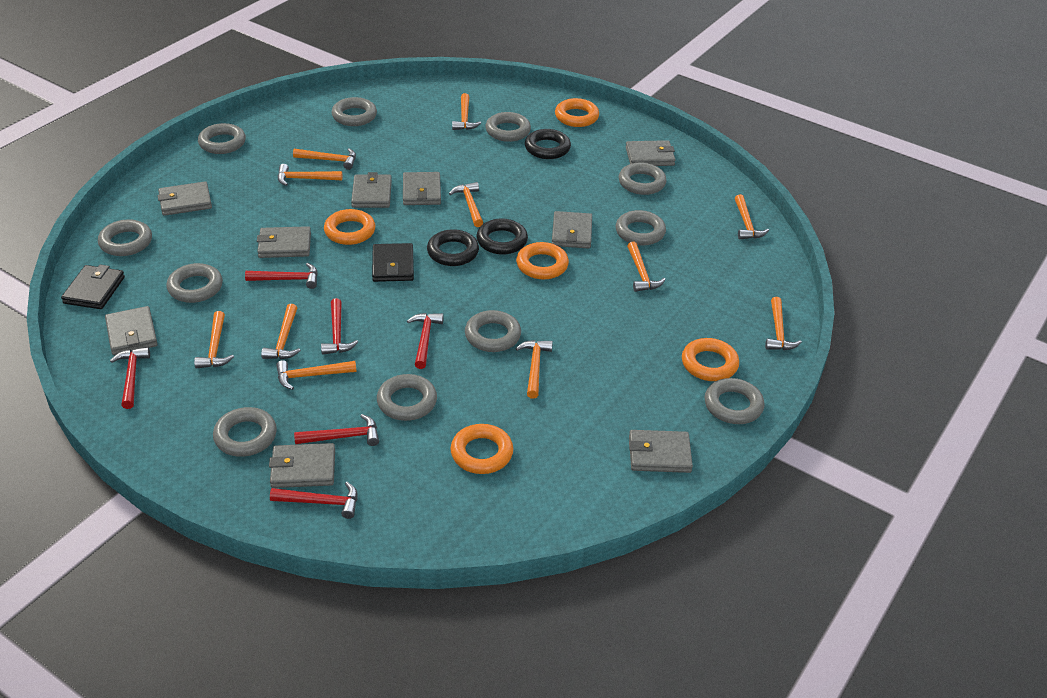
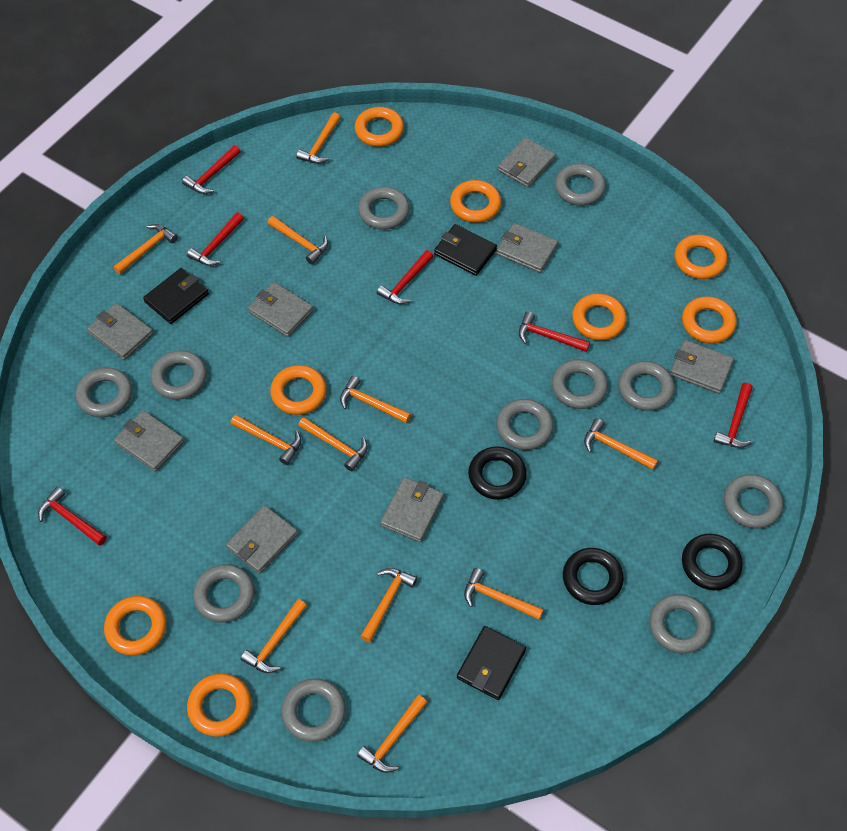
black wallet: [61,265,125,309] [372,243,414,282] = 2 -> [143,268,209,324] [434,224,497,276] [457,626,526,700] = 3
grey wallet: [105,306,158,355] [158,182,212,216] [257,226,311,258] [269,443,335,488] [351,172,392,208] [403,172,441,205] [552,211,592,249] [625,140,675,166] [629,430,693,473] = 9 -> [87,303,153,360] [114,410,184,472] [226,505,298,574] [248,282,313,337] [380,477,444,542] [496,223,558,273] [498,137,556,188] [670,340,734,394] = 8
orange ring: [324,209,376,245] [450,424,514,474] [516,242,569,279] [555,98,599,127] [682,338,739,381] = 5 -> [104,596,167,656] [187,673,251,737] [270,365,327,415] [355,107,404,147] [450,180,501,223] [572,293,627,340] [675,234,727,279] [682,296,737,344] = 8

